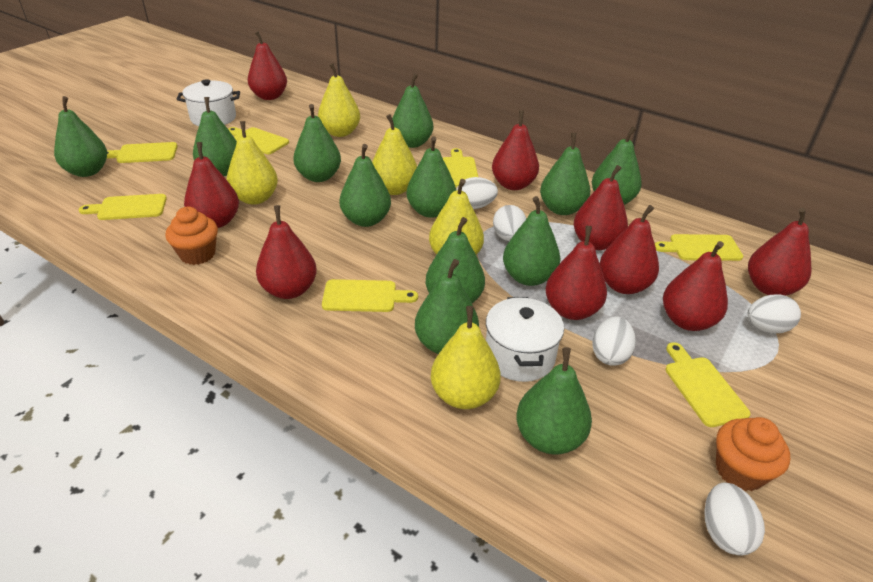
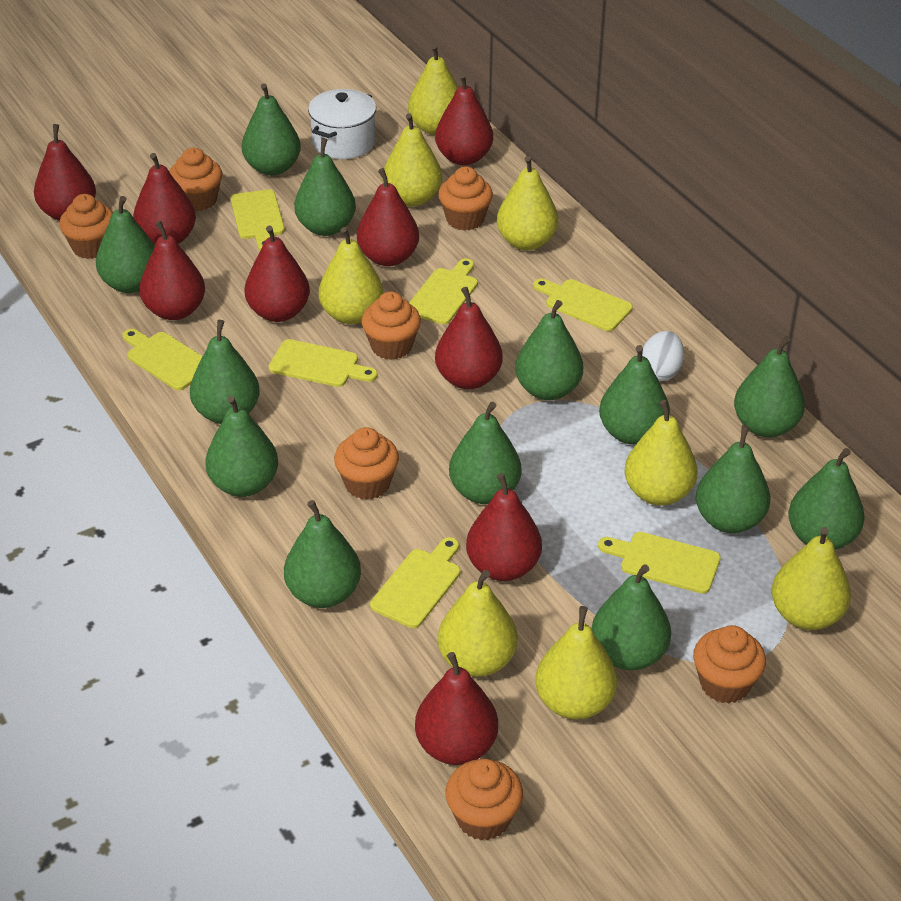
green pear: [54,96,107,177] [193,97,237,176] [293,104,341,182] [340,144,391,227] [392,73,433,148] [407,136,457,218] [415,259,479,354] [426,217,485,303] [503,196,561,286] [516,347,592,454] [540,133,590,215] [592,126,642,205] = 12 -> [96,196,155,293] [190,320,260,424] [205,396,278,497] [242,83,301,176] [284,500,361,608] [294,138,356,236] [449,402,521,504] [515,300,583,400] [591,564,671,670] [599,345,670,445] [696,425,770,533] [734,336,805,437] [788,448,865,550] = 13
orange cupcake: [166,207,218,265] [716,417,790,491] = 2 -> [59,194,113,259] [169,148,222,211] [334,427,399,500] [361,292,421,360] [438,166,493,231] [445,759,523,840] [693,625,766,703] = 7
white egg: [457,177,498,209] [493,205,526,241] [592,316,636,366] [704,482,765,556] [747,295,801,333] = 5 -> [642,331,684,381] = 1
white pot: [177,79,240,126] [486,297,564,382] = 2 -> [308,89,376,159] = 1
yellow pear: [226,121,278,205] [318,63,360,137] [372,114,417,195] [429,179,484,255] [431,306,501,409] = 5 -> [319,227,383,324] [382,113,442,207] [408,44,458,135] [438,570,517,677] [497,156,558,250] [535,606,617,719] [624,400,698,506] [772,527,851,630] = 8

